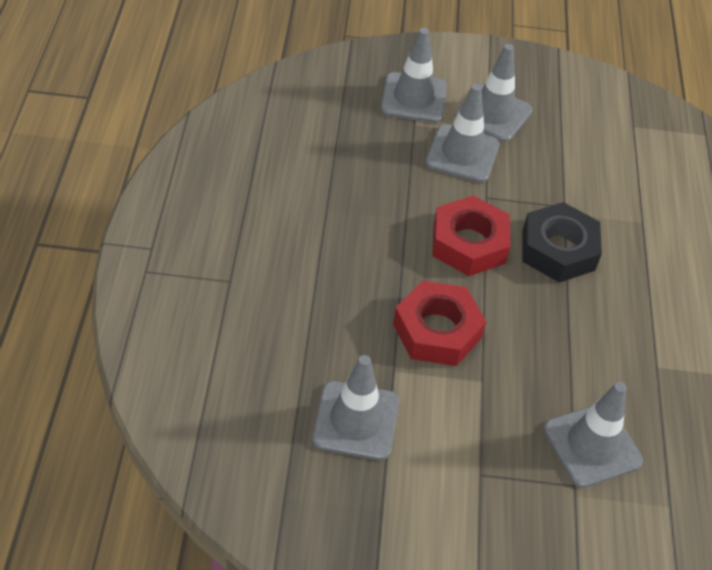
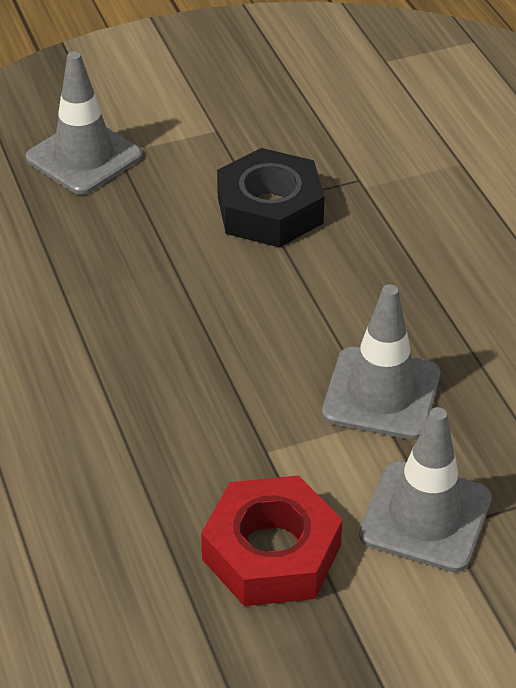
grey traffic cone: [312,355,399,460] [381,28,447,123] [426,84,500,183] [455,44,533,142] [544,382,643,488] = 5 -> [26,51,142,195] [322,284,440,440] [359,407,492,572] = 3
red nut: [393,280,486,366] [432,195,510,276] = 2 -> [201,475,343,606] = 1

